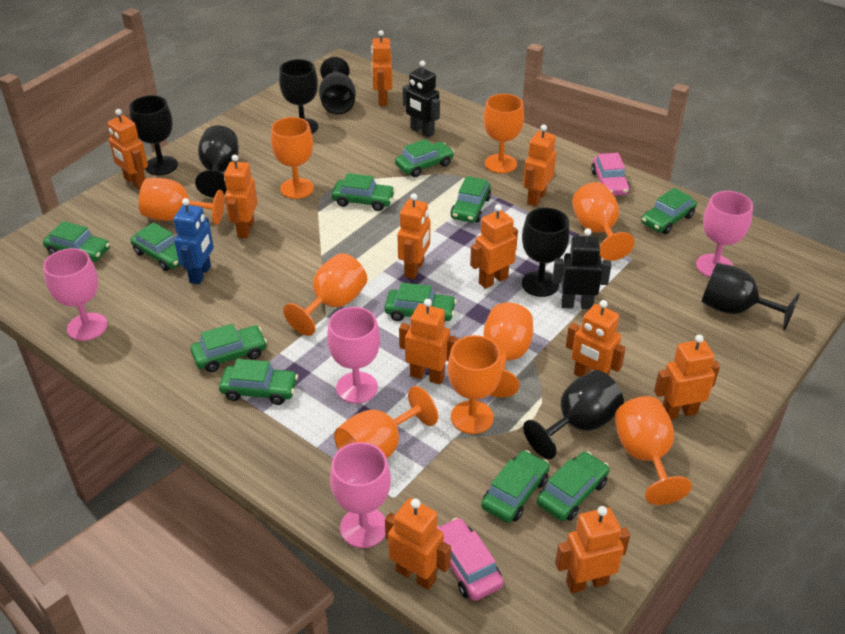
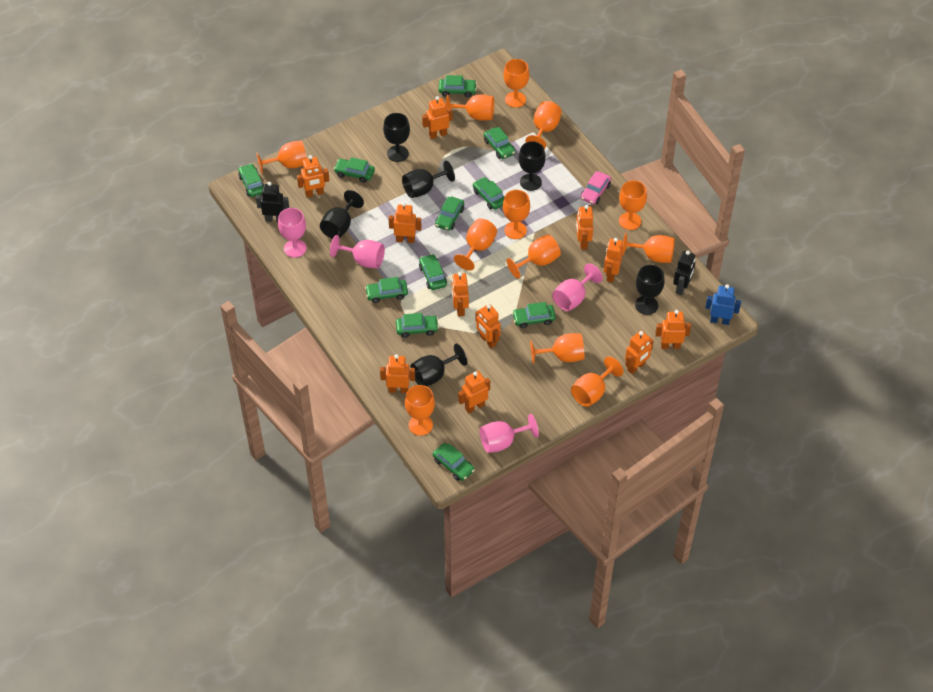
black goblet: [129,95,178,175] [195,125,239,197] [279,59,318,134] [319,57,356,115] [522,207,570,297] [523,370,624,459] [701,263,800,331] = 7 -> [320,190,364,239] [383,113,410,162] [402,161,455,198] [410,344,467,386] [519,141,546,191] [635,265,665,315] = 6
orange goblet: [139,178,224,225] [271,117,314,199] [283,253,367,336] [334,386,438,459] [448,335,502,434] [483,302,533,397] [484,94,524,173] [572,182,635,261] [615,396,692,505] = 9 -> [256,141,307,174] [405,385,435,436] [446,94,494,121] [454,218,497,271] [503,59,529,108] [503,190,530,239] [507,234,561,279] [525,101,562,149] [530,333,585,364] [571,356,623,407] [619,180,647,230] [622,233,675,263] = 12
pink car: [437,518,504,601] [591,153,630,196] = 2 -> [580,171,611,205] = 1

